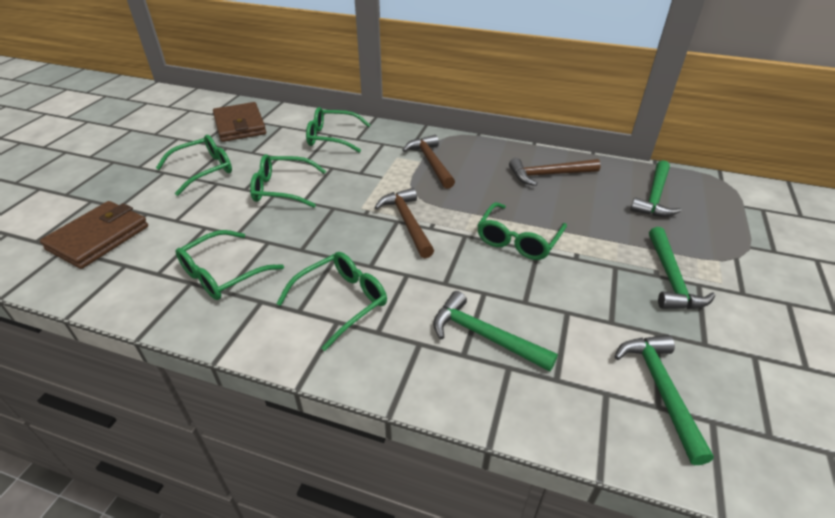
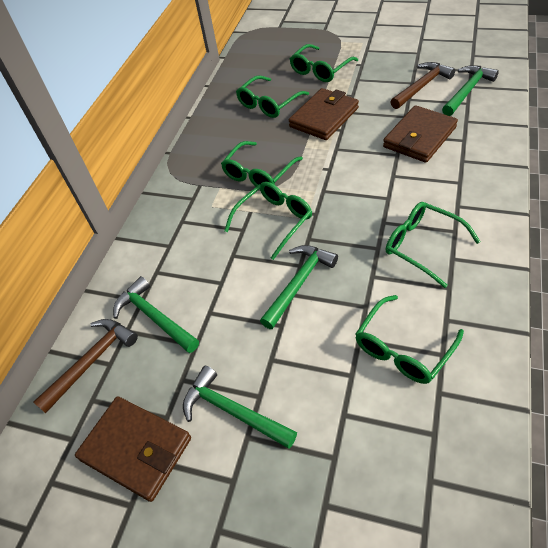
brown hammer: [374,188,434,258] [403,135,455,189] [509,158,601,186] = 3 -> [33,319,138,413] [390,62,455,109] = 2
brown wallet: [40,201,148,269] [213,102,266,142] = 2 -> [75,396,191,502] [289,88,359,140] [383,105,458,163] = 3

